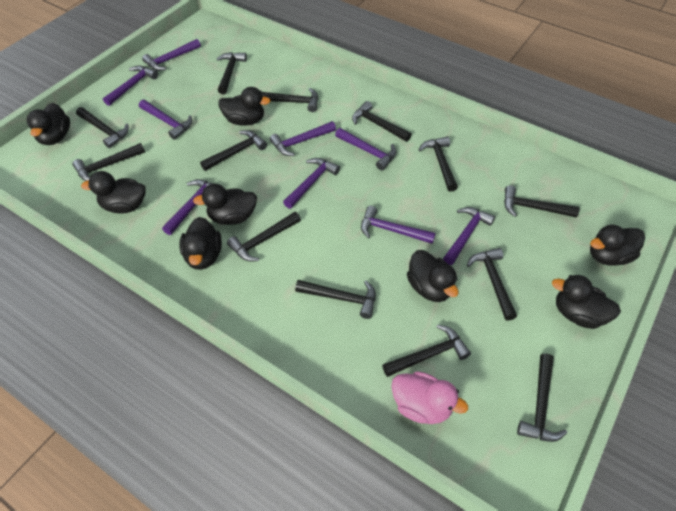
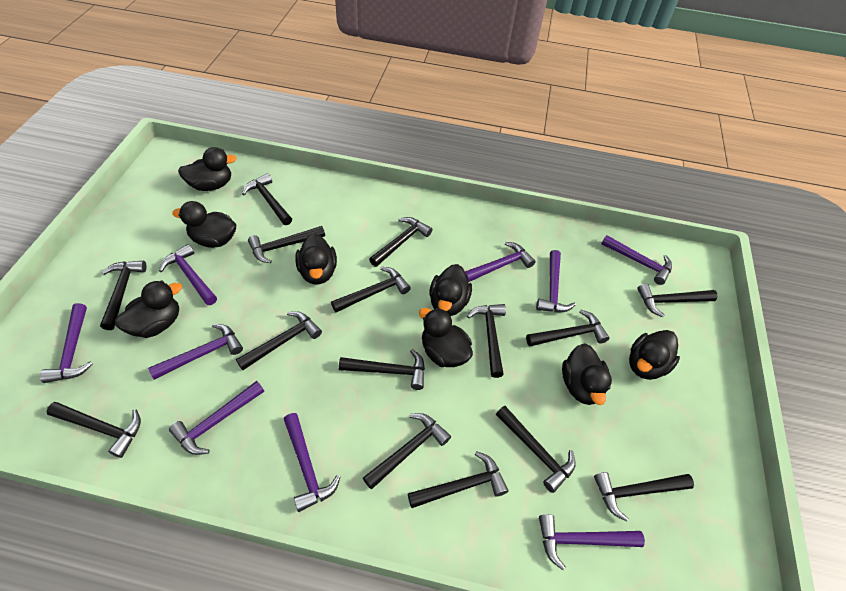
black hammer: [72,143,145,181] [76,107,129,148] [200,130,267,171] [216,52,247,94] [227,212,301,262] [262,88,318,112] [295,280,376,319] [352,101,412,142] [382,324,471,377] [418,136,458,192] [467,248,517,321] [504,185,580,218] [517,354,567,442] = 13 -> [47,402,141,458] [100,261,147,330] [236,311,322,370] [242,173,292,225] [248,226,325,263] [331,267,411,312] [339,349,425,390] [363,413,451,489] [369,217,432,267] [408,451,509,508] [467,304,506,378] [496,406,575,493] [526,310,609,346] [594,472,694,522] [637,284,717,317] = 15
pink duck: [391,371,468,424] = 1 -> none = 0

